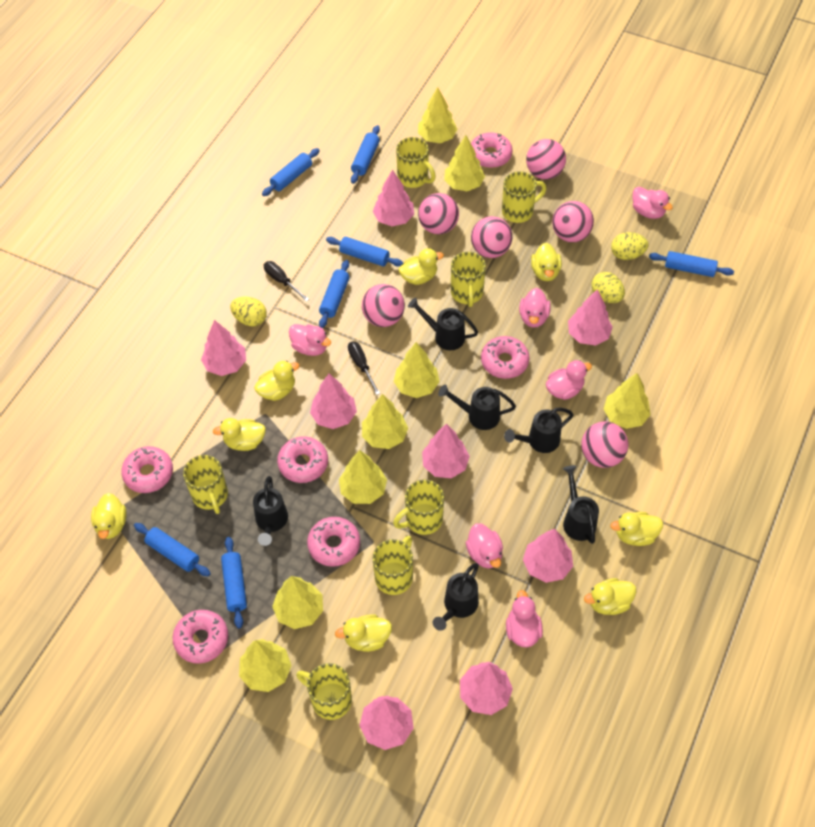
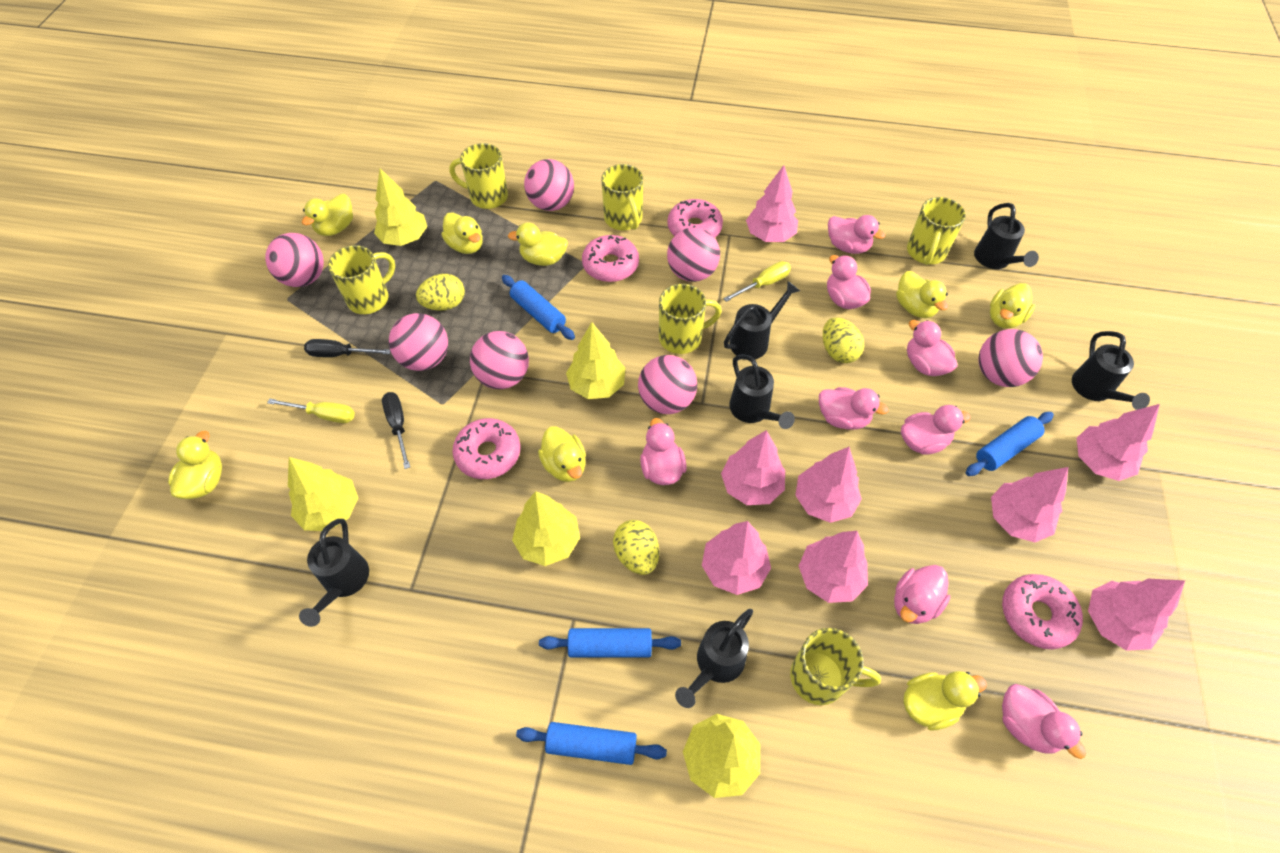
blue rolling pin: [134,523,211,576] [221,537,247,629] [262,148,320,196] [319,260,349,328] [326,237,403,267] [351,125,380,184] [649,251,734,277] = 7 -> [502,275,575,340] [516,722,667,765] [539,628,681,658] [966,412,1054,476] = 4
pink ball: [362,284,405,327] [418,193,459,235] [471,216,512,258] [526,139,566,180] [552,201,594,242] [581,421,628,468] = 6 -> [265,233,324,287] [389,313,448,371] [470,331,529,389] [524,159,574,211] [638,355,698,414] [667,227,720,282] [979,329,1043,387] = 7
pink donut: [121,446,173,493] [173,610,228,664] [277,436,328,483] [307,517,360,567] [471,132,512,168] [481,336,530,379] = 6 -> [453,418,521,479] [582,235,639,282] [667,199,723,238] [1002,574,1083,649] = 4
pink duck: [289,324,331,356] [466,523,503,569] [506,590,543,647] [519,288,551,328] [546,360,592,400] [632,187,673,219] = 6 -> [640,418,687,485] [819,387,889,430] [827,255,871,309] [828,215,885,254] [894,565,951,624] [901,405,971,455] [907,320,958,376] [1002,684,1086,759] = 8
yellow mug: [183,455,228,514] [296,663,352,720] [372,536,413,595] [393,480,444,535] [396,137,436,188] [451,252,486,307] [502,171,546,223] = 7 -> [328,245,395,314] [449,143,508,209] [601,164,643,231] [659,284,722,354] [790,628,881,705] [907,197,966,265] = 6
yellow screwdriver: none = 0 -> [267,398,355,423] [723,261,791,302] = 2
yellow tree: [239,639,292,692] [272,576,323,629] [339,450,387,504] [362,394,408,449] [394,342,440,398] [418,87,457,143] [444,135,485,191] [604,373,651,429] = 8 -> [288,457,358,531] [374,168,427,246] [512,491,580,566] [566,322,626,399] [683,714,760,798] = 5

